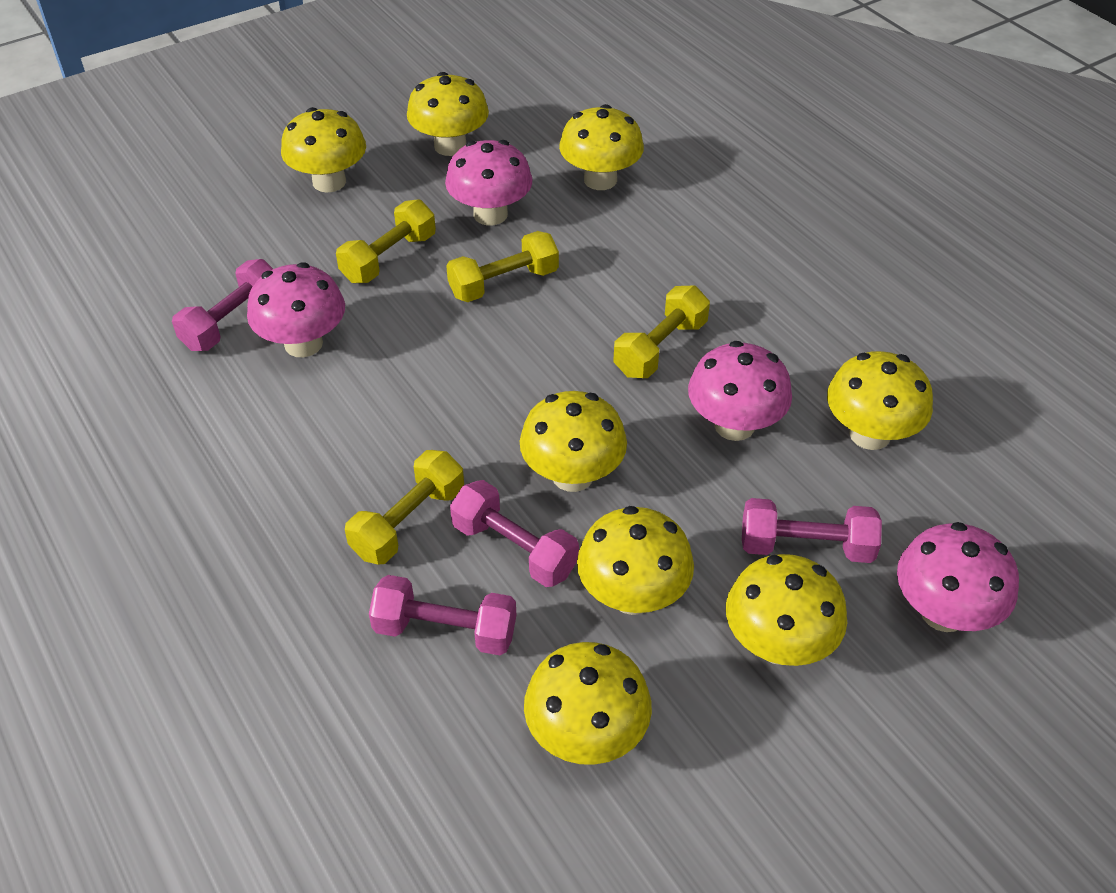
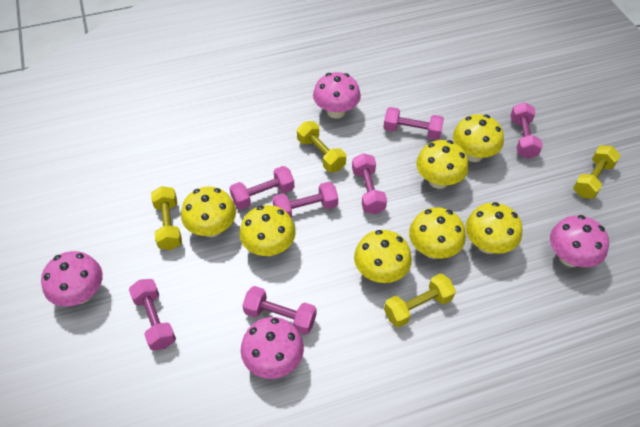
pink dumbbell: [172,259,273,351] [369,575,516,655] [450,480,579,587] [742,498,882,563] = 4 -> [129,279,176,351] [229,166,294,209] [242,286,316,335] [272,182,338,217] [352,153,387,214] [383,107,444,140] [510,102,543,159] = 7
yellow mushroom: [281,107,366,193] [407,72,489,156] [520,391,627,492] [524,642,652,765] [559,104,644,190] [577,506,694,615] [726,554,847,666] [827,351,933,450] = 8 -> [181,187,236,237] [240,205,296,256] [354,230,412,283] [409,207,466,259] [416,140,469,189] [453,114,504,162] [466,202,522,254] = 7

